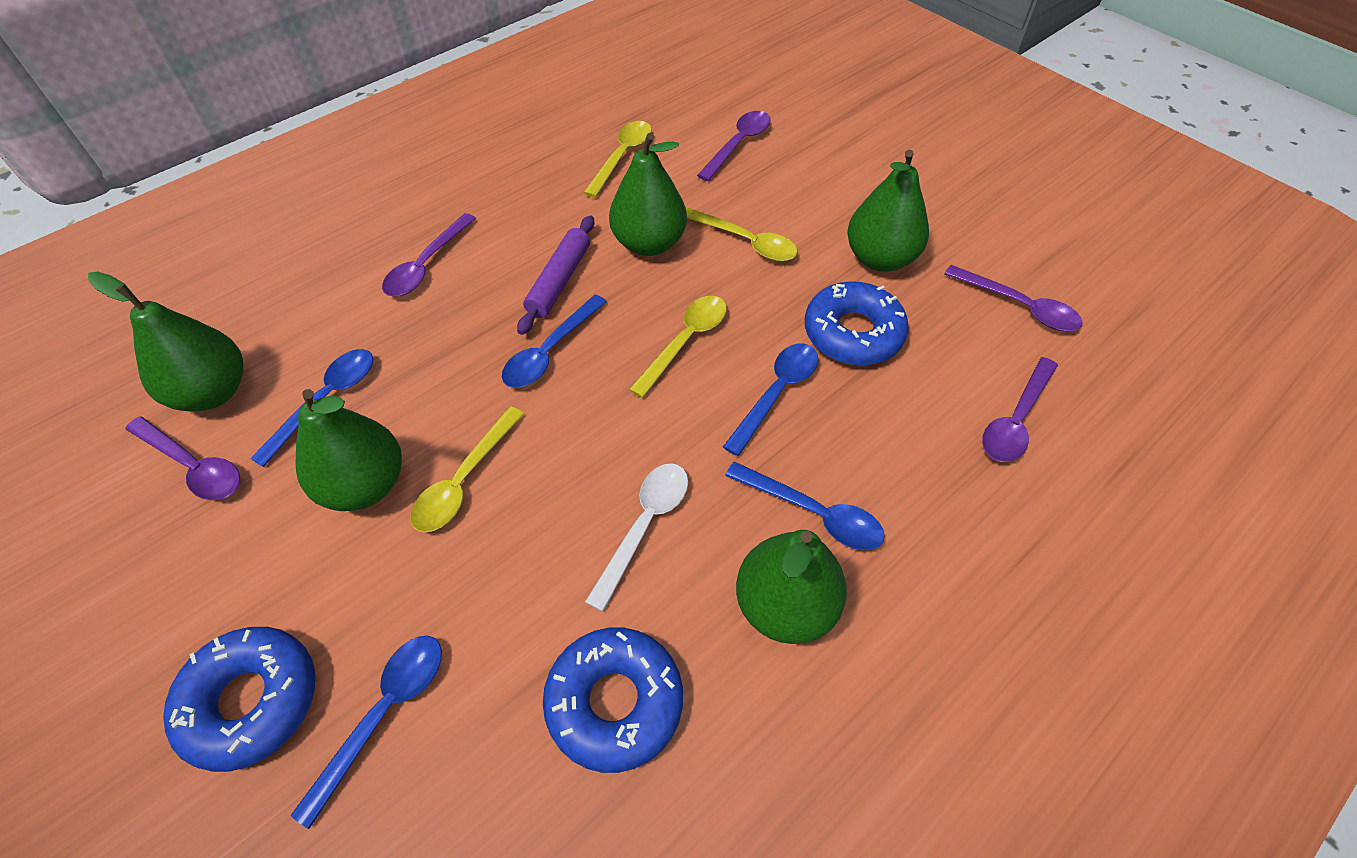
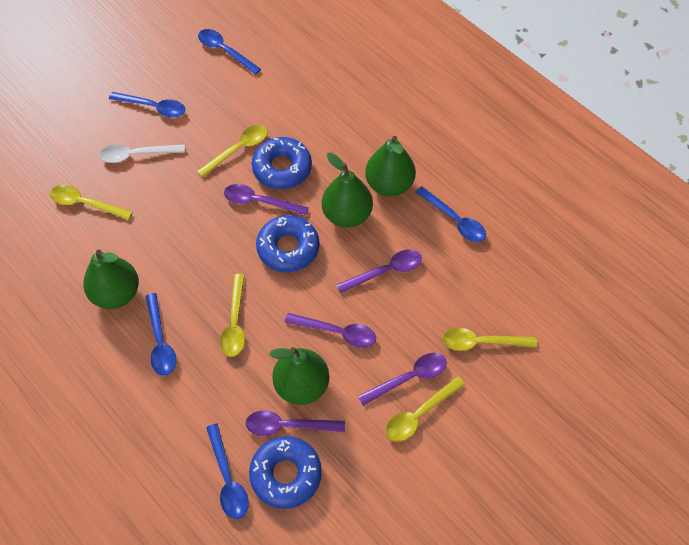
green pear: [88,271,243,411] [296,389,402,511] [609,133,687,256] [736,530,847,644] [847,150,929,272] = 5 -> [83,250,139,309] [269,347,330,405] [322,153,373,228] [365,136,416,197] = 4
purple rolling pin: [517,216,594,335] = 1 -> none = 0
yellow spoon: [410,406,524,533] [583,121,652,198] [629,296,727,398] [686,207,798,261] = 4 -> [50,185,133,220] [197,125,268,178] [220,274,245,357] [386,376,465,442] [442,328,537,351] = 5

